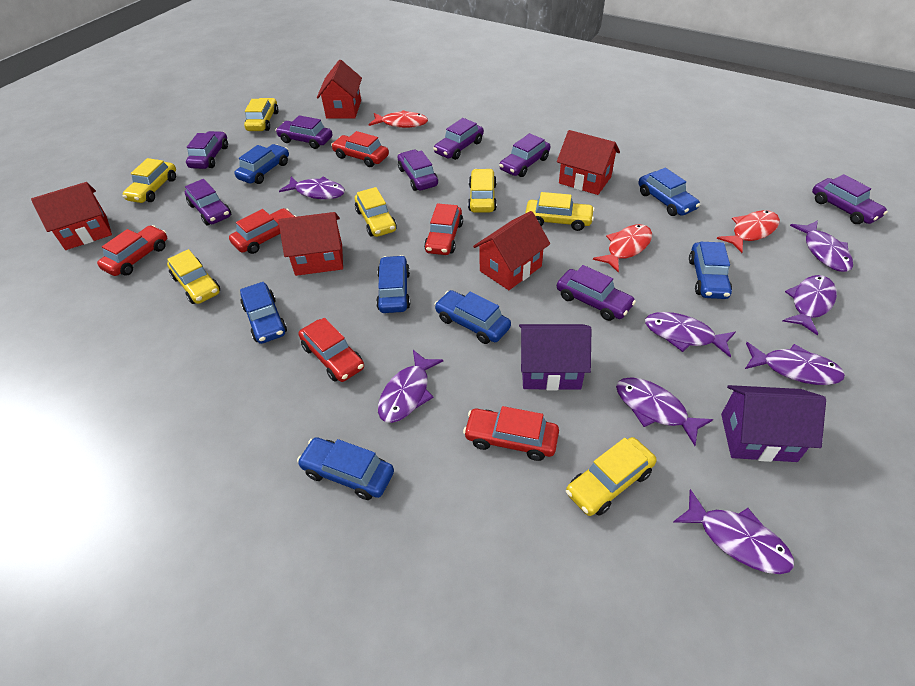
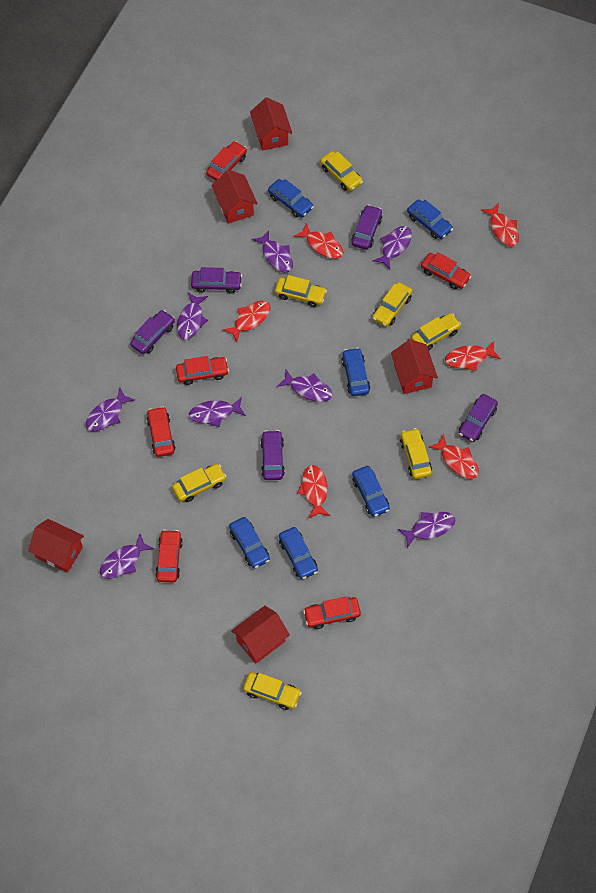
blue car: [234,144,289,184] [240,282,287,344] [297,437,394,500] [376,255,410,313] [434,290,511,344] [638,168,700,216] [689,242,732,299] = 7 -> [229,517,270,569] [268,179,314,217] [279,527,318,579] [341,348,370,396] [352,466,390,517] [407,199,453,239] = 6
purple car: [184,179,231,225] [186,131,228,169] [275,115,332,149] [398,150,438,191] [433,118,484,160] [499,133,550,177] [557,265,636,321] [812,174,888,224] = 8 -> [130,310,175,354] [191,267,242,294] [260,430,285,480] [351,205,382,250] [459,394,498,442] = 5
purple house: [519,324,591,390] [721,385,826,462] = 2 -> none = 0
red fish: [369,110,428,128] [593,224,652,273] [717,210,780,253] = 3 -> [222,301,270,342] [294,223,343,259] [297,465,330,519] [428,433,479,479] [445,341,501,371] [481,203,519,246] = 6

